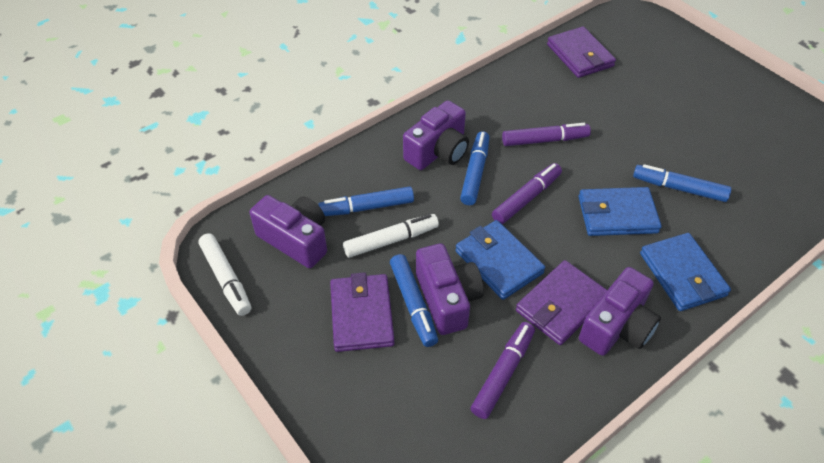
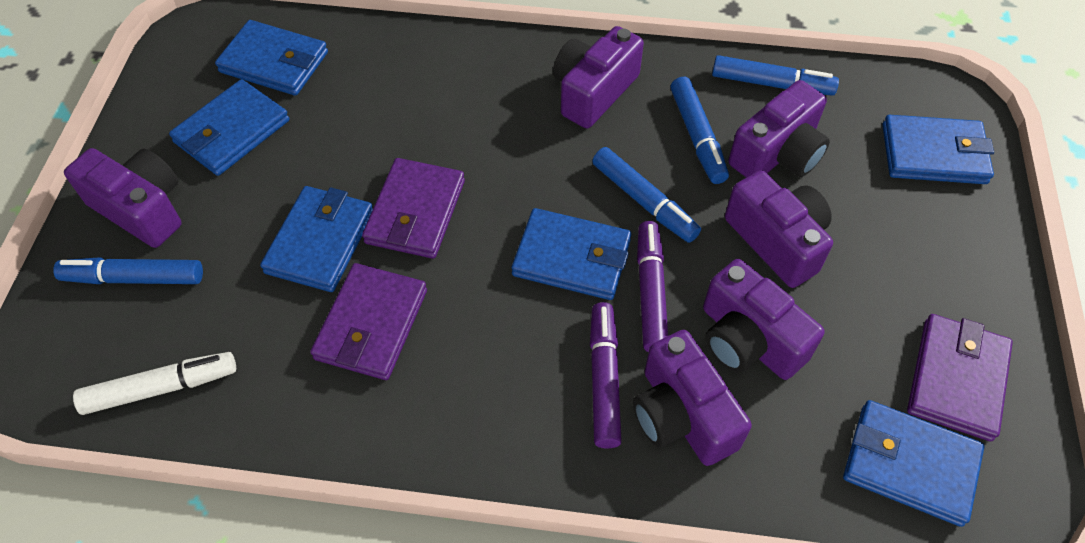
blue wallet: [455,220,545,300] [578,187,662,236] [640,233,731,311] = 3 -> [169,79,289,176] [215,20,328,96] [260,186,373,292] [512,208,631,300] [843,400,985,527] [882,115,994,184] = 6
purple camera: [250,195,327,268] [403,100,469,170] [416,244,484,335] [579,267,661,356] = 4 -> [64,148,181,248] [553,26,644,129] [633,330,752,466] [703,259,825,380] [725,170,833,288] [728,80,830,178] = 6
purple marker: [470,322,535,419] [492,163,562,224] [502,123,591,146] = 3 -> [590,302,622,449] [637,221,668,352] = 2
white marker: [198,233,251,316] [343,214,439,258] = 2 -> [73,352,236,415] = 1

